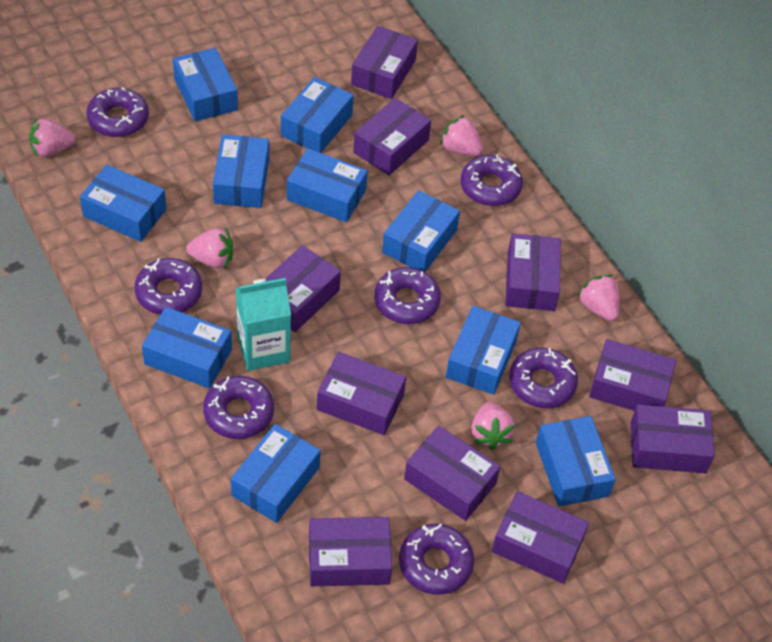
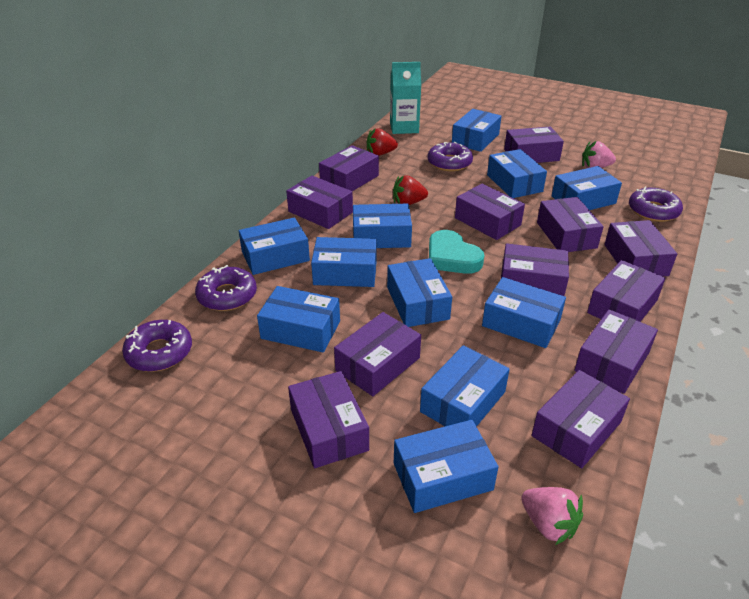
blue box: [80,165,166,242] [142,307,232,389] [173,48,238,121] [213,134,269,208] [231,424,321,523] [281,77,354,153] [287,148,368,222] [382,190,460,272] [446,306,521,395] [536,416,616,506] = 10 -> [239,218,310,275] [257,286,340,352] [311,237,377,287] [353,204,412,248] [387,258,452,327] [394,420,498,513] [420,345,510,427] [452,109,502,152] [482,277,566,348] [487,149,547,198] [552,166,622,210] = 11
pink strawberry: [29,118,76,157] [186,227,233,269] [440,115,483,156] [471,402,515,450] [577,274,620,321] = 5 -> [521,487,583,545] [582,141,616,168] = 2
purple box: [265,245,341,332] [309,517,392,586] [317,352,406,435] [351,26,418,99] [353,98,431,175] [404,426,500,521] [492,491,589,584] [505,233,561,311] [589,339,676,411] [631,404,715,473] = 10 -> [286,176,353,229] [288,371,369,468] [319,145,379,191] [334,312,421,396] [455,184,525,240] [501,243,569,296] [504,126,564,163] [532,370,630,468] [537,197,604,252] [574,309,658,394] [587,260,665,322] [604,220,677,277] = 12
purple donut: [86,87,149,137] [135,258,202,315] [203,376,274,439] [374,267,441,324] [399,523,474,595] [460,155,523,206] [509,348,578,408] = 7 -> [122,320,192,372] [195,265,257,311] [427,142,473,171] [629,186,683,222] = 4
red strawberry: none = 0 -> [366,128,398,156] [393,175,428,205] = 2
turquoise heart: none = 0 -> [429,230,484,274] = 1

